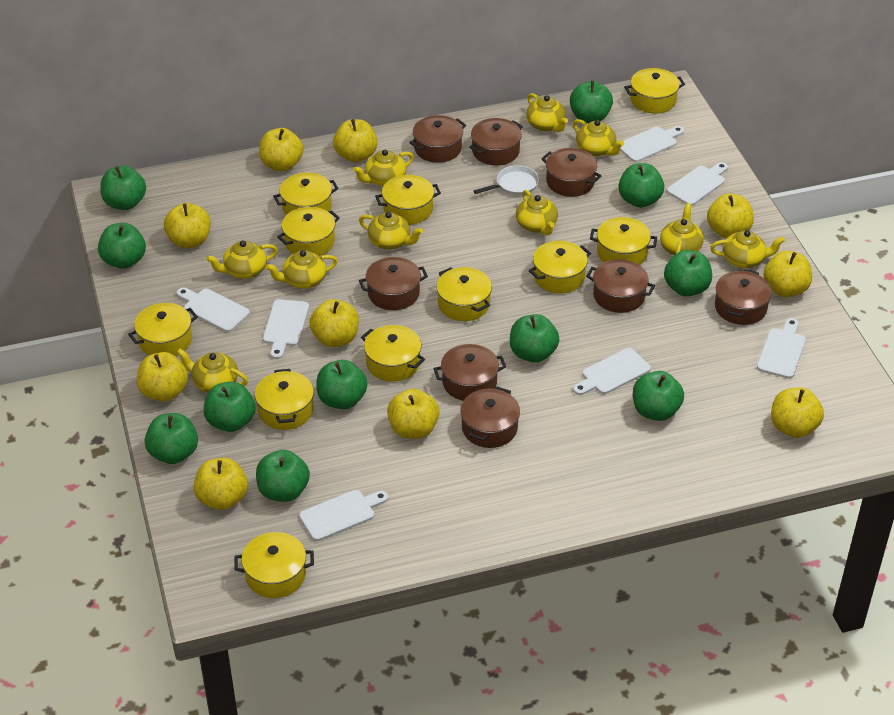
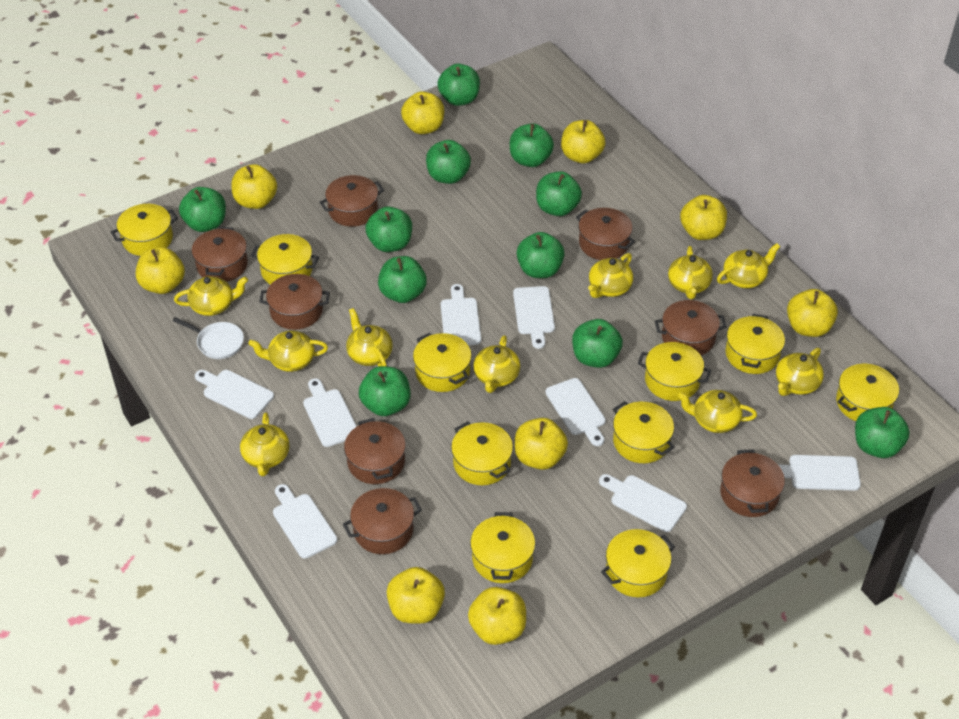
white cutting board: [177,288,250,332] [263,299,309,359] [299,490,388,541] [573,348,651,395] [620,126,684,162] [667,162,728,206] [757,318,806,379] = 7 -> [195,370,274,419] [273,484,337,559] [303,378,357,447] [441,284,481,345] [513,286,555,349] [546,378,606,446] [599,474,687,532] [778,455,861,491] = 8
yellow apple: [137,352,188,402] [164,203,211,248] [194,457,248,510] [259,128,304,171] [309,299,359,347] [333,119,378,163] [387,388,439,439] [707,193,754,239] [763,251,812,297] [771,388,824,438] = 10 -> [136,247,185,294] [232,164,277,209] [387,567,445,624] [401,91,444,134] [468,587,526,645] [515,418,568,470] [561,120,605,163] [680,195,727,240] [787,289,838,337] = 9
yellow pot: [128,303,198,356] [234,532,314,598] [255,369,314,430] [273,172,339,215] [277,207,340,256] [361,325,425,382] [375,175,441,225] [436,267,492,321] [529,241,591,294] [590,217,657,265] [624,68,685,113] = 11 -> [111,204,178,256] [251,234,319,285] [413,332,472,392] [451,421,513,485] [470,512,535,583] [601,529,675,597] [613,401,675,463] [638,342,711,401] [726,314,785,374] [836,364,899,421] = 10

